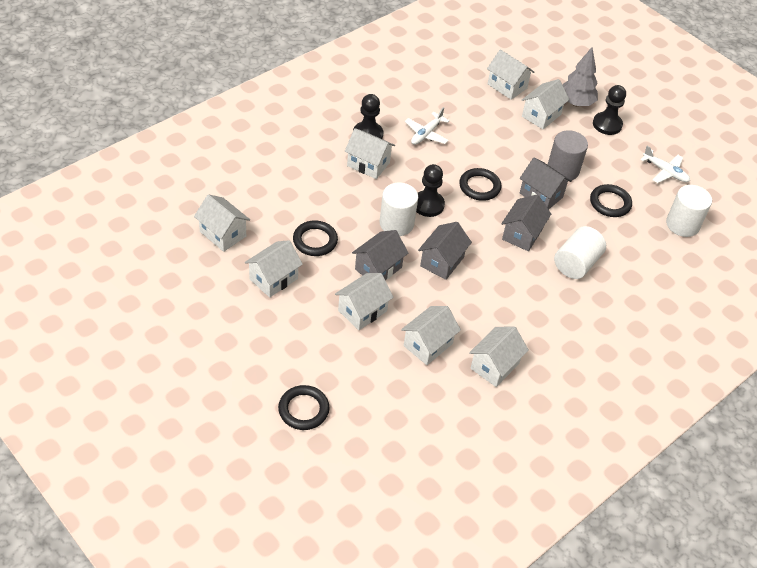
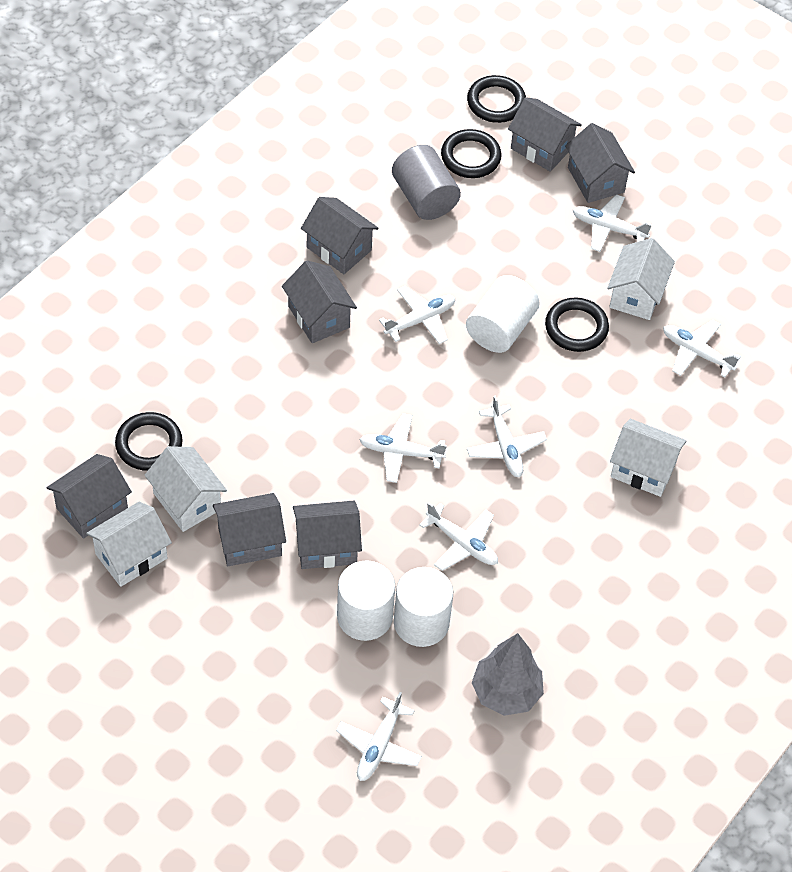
black pawn: [353,94,383,139] [416,164,445,217] [593,85,626,135] = 3 -> none = 0
grey house: [352,230,408,280] [418,222,472,280] [501,194,551,251] [520,157,572,209] = 4 -> [47,454,132,539] [213,493,286,566] [282,260,357,343] [293,501,362,569] [301,197,379,274] [508,97,582,172] [565,123,635,203] = 7
white house: [194,194,250,252] [245,240,303,298] [335,273,394,330] [345,128,395,179] [401,306,461,365] [469,326,529,387] [487,49,534,100] [522,79,570,129] = 8 -> [86,502,172,587] [144,446,227,532] [607,238,675,320] [610,419,687,497] = 4
white plane: [405,107,450,145] [640,146,690,183] = 2 -> [336,692,422,781] [359,413,447,483] [379,286,455,344] [419,502,498,571] [467,396,547,477] [573,194,652,252] [663,320,741,378] = 7

